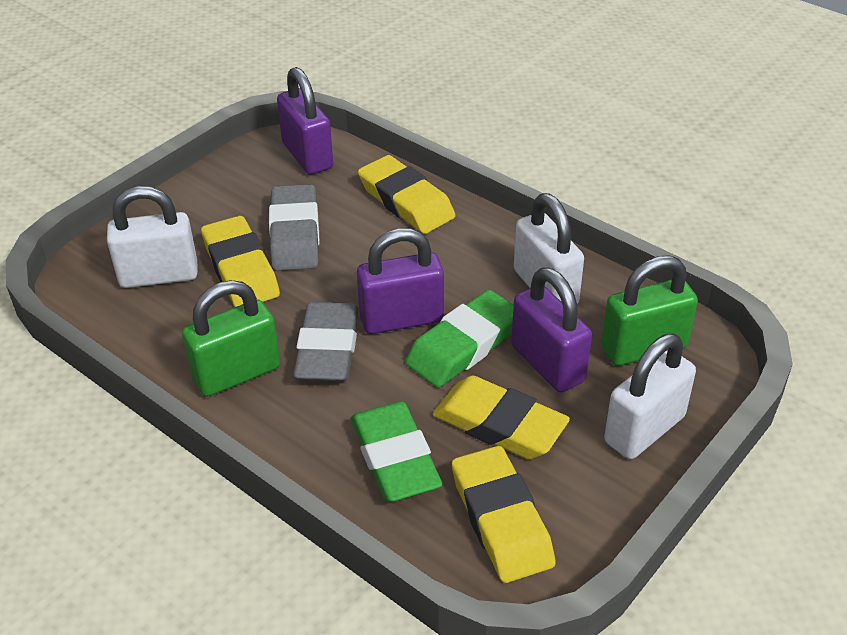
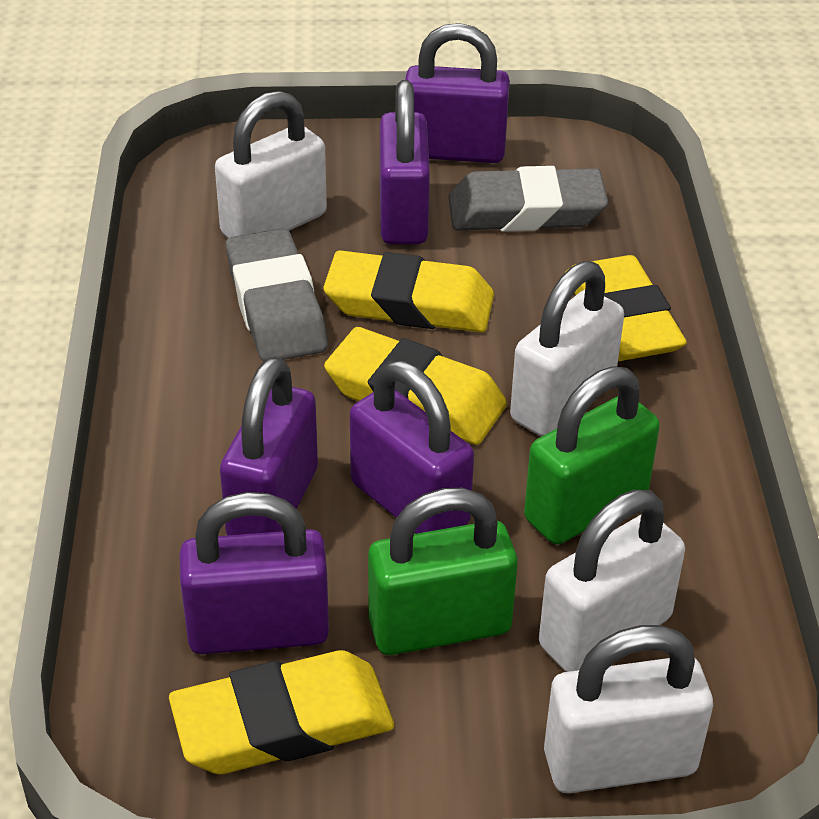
green eraser: [351,401,442,502] [405,290,514,388] = 2 -> none = 0
purple padlock: [277,67,333,175] [357,228,444,334] [511,267,592,392] = 3 -> [180,492,329,654] [220,357,318,536] [350,361,474,534] [380,80,430,244] [405,23,510,163] = 5
white padlock: [107,186,198,288] [514,193,584,304] [604,334,696,459] = 3 -> [215,91,327,238] [510,261,624,437] [539,490,685,672] [544,625,713,794] = 4

